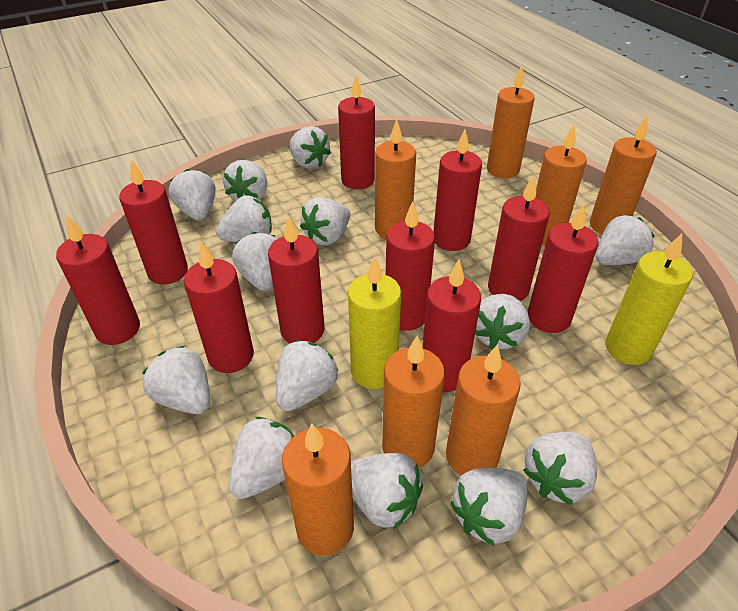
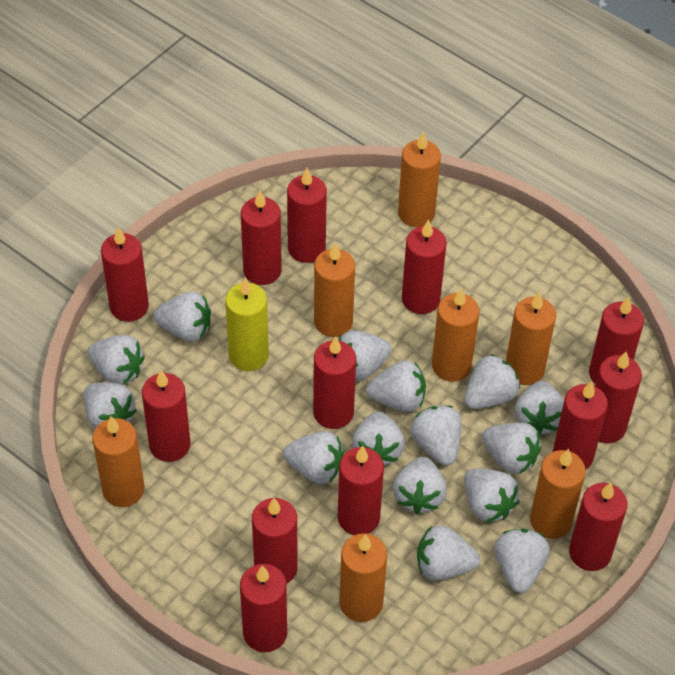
red candle: [56,215,140,345] [119,159,188,284] [184,242,254,373] [268,215,324,343] [338,76,375,189] [386,202,435,331] [422,260,481,392] [433,130,482,251] [488,176,550,301] [528,204,598,333] = 10 -> [101,227,149,322] [142,370,191,462] [240,564,287,652] [241,190,282,285] [252,498,298,584] [287,168,327,263] [313,336,356,429] [338,446,384,535] [402,219,447,314] [553,381,608,469] [569,482,627,571] [589,297,644,384] [595,352,642,443] = 13
white strawberry: [142,346,210,414] [169,169,215,221] [216,196,272,242] [223,160,267,201] [229,417,294,499] [232,232,277,291] [276,340,338,411] [289,126,331,169] [300,197,350,245] [351,453,423,528] [450,468,528,546] [475,294,530,350] [523,432,597,505] [596,215,655,265] = 14 -> [84,382,137,429] [87,335,145,385] [154,291,211,342] [283,431,344,484] [338,330,392,381] [352,411,405,465] [366,360,426,412] [393,456,447,514] [411,405,462,466] [417,526,480,580] [464,354,520,409] [464,469,519,522] [482,423,541,474] [495,529,550,593] [515,381,564,435] = 15
yellow candle: [348,256,402,389] [605,234,693,365] = 2 -> [225,278,269,371] = 1

